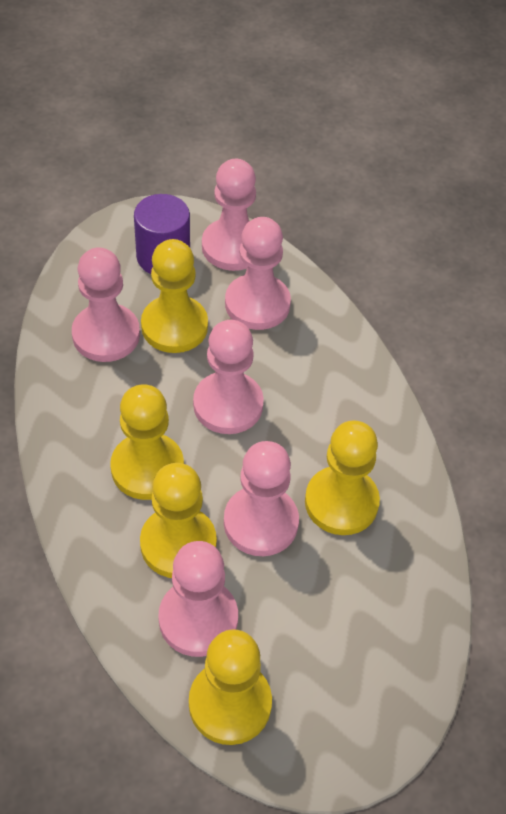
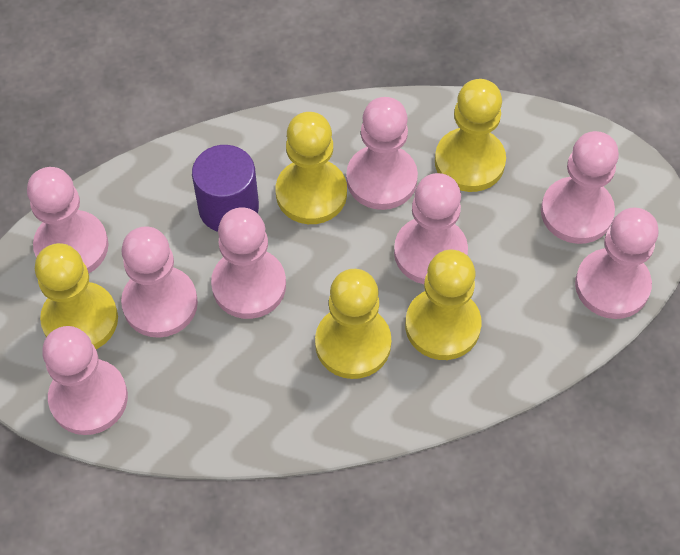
pink pawn: [72,247,140,362] [158,541,238,657] [193,320,264,434] [202,159,256,271] [224,441,299,556] [225,217,291,330] = 6 -> [27,167,108,273] [42,326,128,435] [121,226,198,338] [211,207,286,319] [346,97,418,210] [394,173,468,284] [541,131,619,244] [575,208,658,319] = 8

